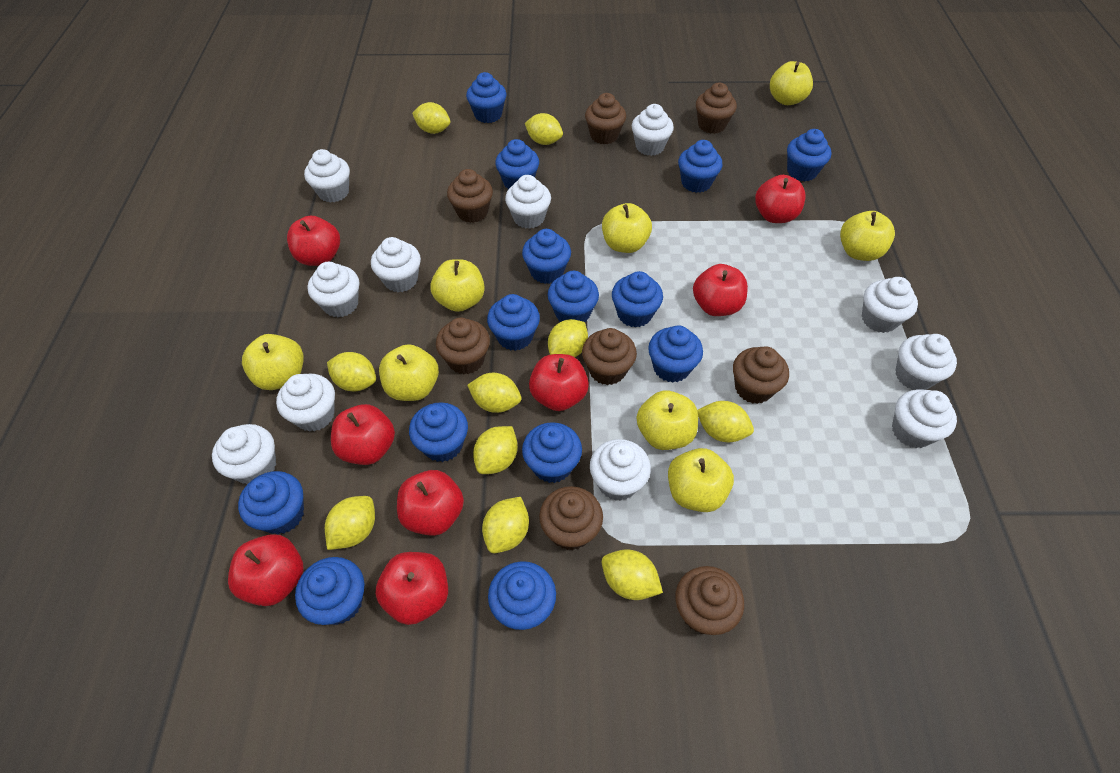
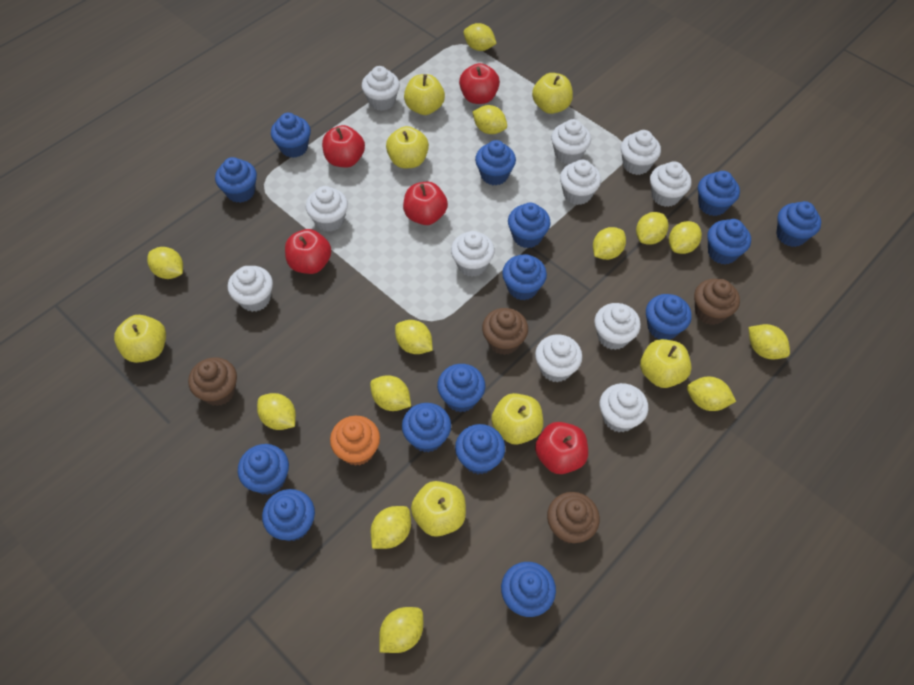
blue cupcake: [238,471,304,534] [295,557,364,625] [409,402,468,462] [466,72,506,123] [487,294,540,351] [488,561,556,630] [495,139,539,189] [522,229,571,284] [522,422,582,483] [548,271,599,322] [612,271,663,328] [648,325,703,383] [678,140,723,193] [787,129,831,181] = 14 -> [215,157,257,203] [238,444,289,495] [262,489,315,541] [271,113,311,158] [402,403,451,452] [437,364,485,412] [455,424,505,474] [475,140,516,185] [501,562,556,617] [502,254,547,300] [508,202,551,248] [646,294,692,340] [698,171,740,216] [707,219,751,265] [776,201,821,247] = 15
brown cupcake: [436,318,490,374] [447,169,493,223] [539,486,603,550] [582,328,637,385] [585,93,626,144] [675,566,744,635] [696,82,737,134] [733,346,789,404] = 8 -> [188,357,237,406] [482,308,528,355] [547,492,600,544] [694,279,740,325] = 4
orange cupcake: none = 0 -> [330,416,380,466] = 1
red apple: [228,534,303,606] [287,216,340,266] [331,404,395,465] [375,552,448,625] [397,470,464,536] [529,354,589,411] [693,264,748,316] [755,175,805,223] = 8 -> [285,229,331,274] [322,125,365,168] [403,182,448,225] [459,63,500,104] [535,422,588,474] = 5
yellow apple: [242,334,304,390] [379,344,439,401] [430,259,485,312] [602,203,652,253] [637,390,698,450] [668,448,734,512] [770,61,813,105] [840,211,895,261] = 8 -> [114,315,166,363] [386,126,429,168] [404,74,445,115] [411,481,466,537] [491,393,543,445] [532,73,573,114] [640,339,692,388] = 7
yellow lemon: [325,496,375,550] [327,352,376,391] [412,102,450,134] [467,373,521,413] [473,426,518,474] [482,497,529,553] [525,113,563,145] [548,319,588,357] [602,549,663,600] [697,401,754,442] = 10 -> [147,247,183,279] [257,393,296,430] [370,375,411,411] [371,506,411,549] [379,607,423,653] [395,320,433,354] [463,23,497,51] [472,105,507,134] [593,227,626,260] [636,212,669,245] [669,221,702,254] [687,377,736,411] [748,324,790,359] = 13

